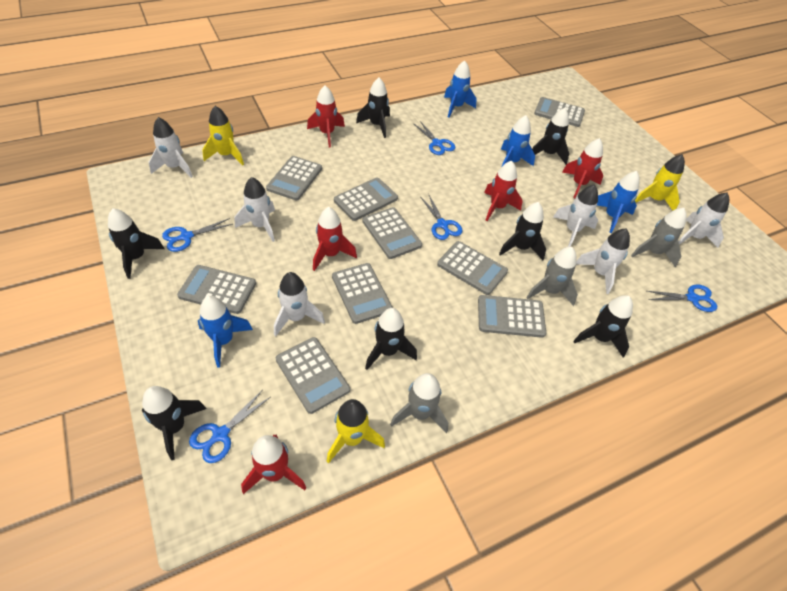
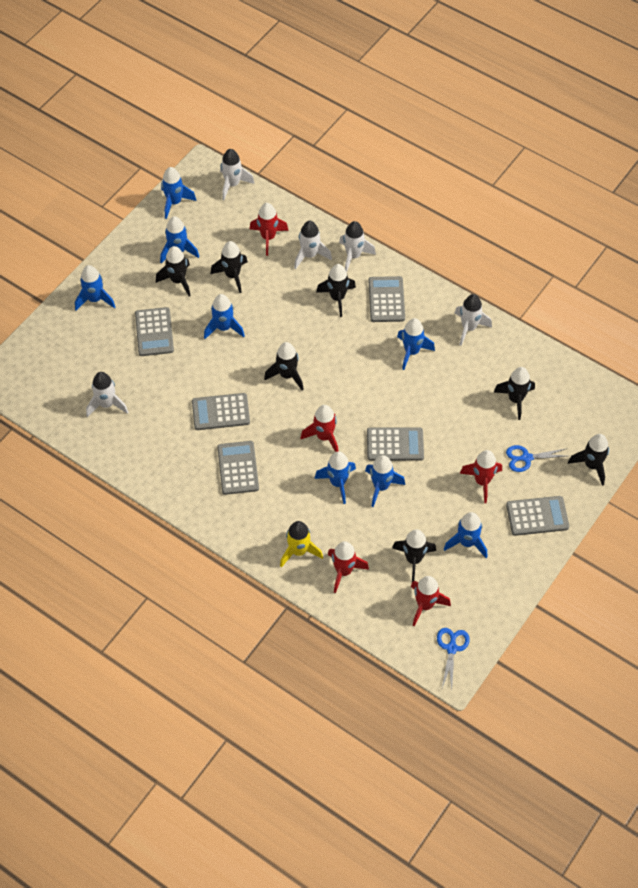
blue rocket: [198,296,253,368] [444,61,477,118] [501,115,535,166] [597,171,640,233] = 4 -> [75,265,115,311] [160,216,199,264] [161,167,197,219] [204,294,245,339] [314,451,356,504] [365,455,405,507] [397,318,435,370] [444,512,487,558] = 8
blue scissors: [162,218,233,252] [189,391,270,463] [413,121,455,155] [421,195,463,240] [647,284,717,312] = 5 -> [437,628,470,690] [506,445,568,472] = 2
grey calculator: [177,265,256,314] [266,156,322,201] [276,337,350,414] [332,263,393,324] [334,177,398,221] [362,207,422,259] [437,241,508,295] [478,295,546,338] [534,97,585,127] = 9 -> [135,307,174,356] [192,393,250,430] [217,441,259,495] [367,427,424,461] [369,276,405,322] [506,496,569,536] = 6
grey rocket: [390,373,448,433] [526,247,578,306] [631,208,687,267] = 3 -> none = 0
white rocket: [149,117,193,178] [234,177,275,242] [274,272,325,336] [553,184,598,247] [576,228,630,294] [679,192,729,248] = 6 -> [86,372,128,417] [220,149,255,200] [294,221,332,269] [339,221,376,271] [454,294,492,346] = 5
yellow rocket: [202,106,244,165] [327,399,385,463] [635,154,685,211] = 3 -> [280,521,323,568] = 1

